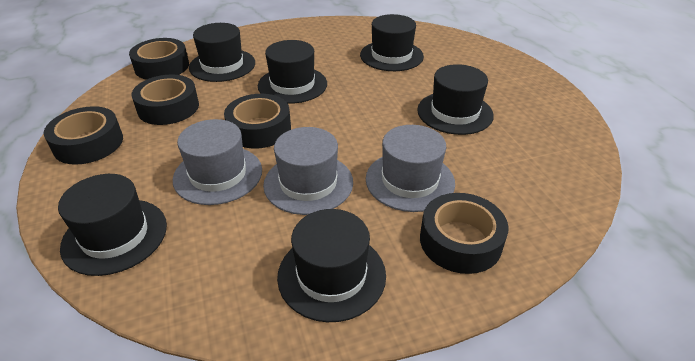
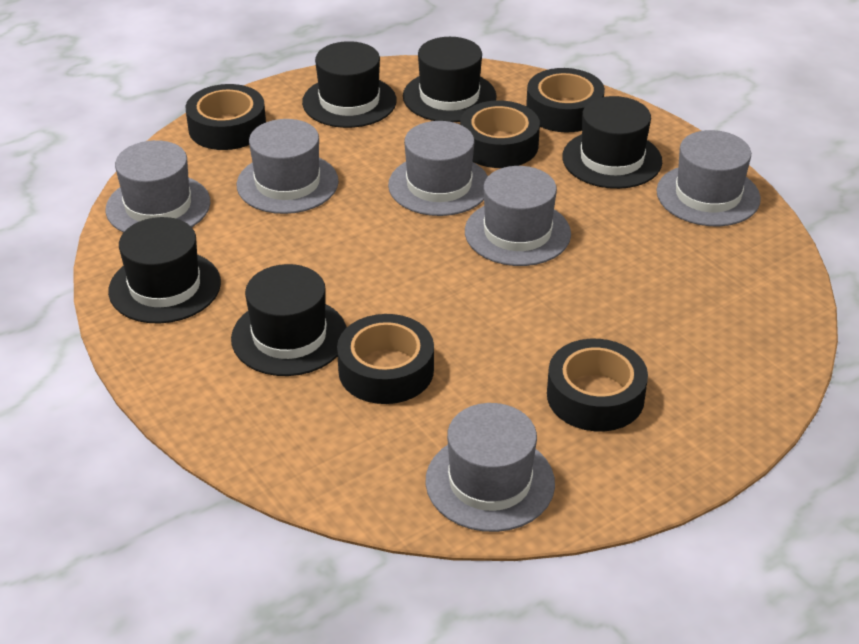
black hat: [58,174,167,276] [189,23,255,82] [258,40,327,104] [277,209,386,322] [360,14,424,71] [417,64,494,135] = 6 -> [108,217,221,323] [231,264,347,376] [302,41,397,128] [403,37,497,122] [562,96,662,189] = 5
grey hat: [173,119,262,205] [263,127,353,215] [366,125,455,212] = 3 -> [106,140,211,233] [237,119,339,214] [388,121,488,216] [425,403,555,532] [465,166,571,266] [657,130,761,226] = 6

